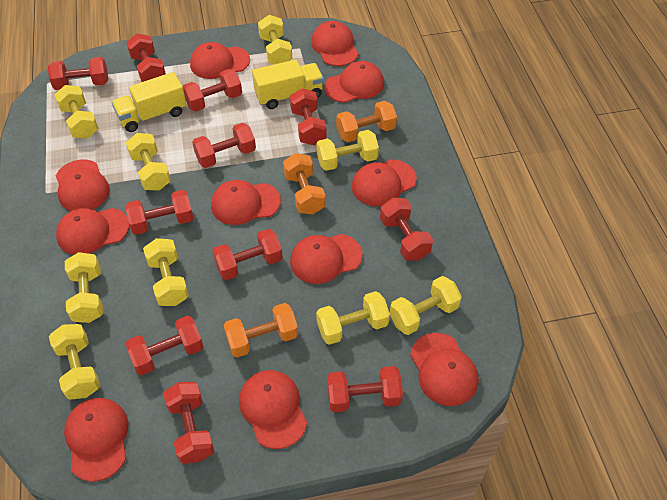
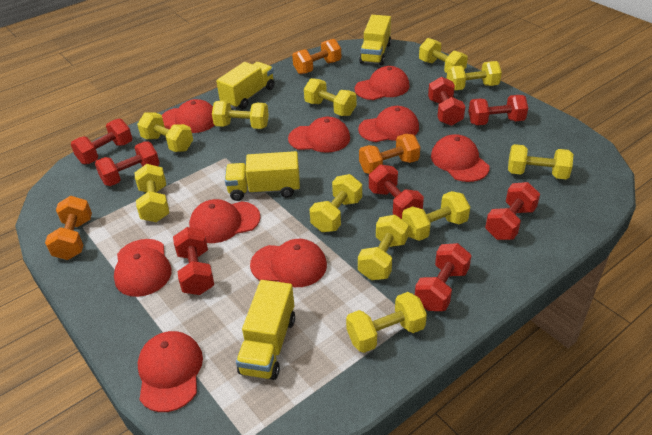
red cap: [56,159,110,211] [56,208,129,255] [64,398,128,482] [190,42,250,79] [211,180,281,225] [239,370,307,449] [290,234,363,284] [311,21,359,66] [324,61,384,103] [352,159,417,207] [410,333,479,406] = 11 -> [114,239,172,297] [138,331,203,412] [162,99,215,133] [189,199,261,243] [250,239,327,287] [288,117,350,153] [355,66,410,100] [358,106,419,142] [431,134,490,182] = 9
red dumbbell: [48,57,108,90] [126,33,166,82] [126,190,194,235] [126,316,204,375] [163,382,214,464] [183,69,242,112] [192,123,256,168] [212,229,283,280] [290,88,326,145] [327,366,403,412] [380,198,433,261] = 11 -> [71,118,133,164] [95,141,160,186] [173,227,214,295] [369,165,424,219] [415,243,472,311] [428,77,465,126] [469,95,528,125] [485,182,540,240] = 8
yellow dumbbell: [49,324,100,400] [55,85,99,138] [65,252,103,323] [126,133,171,191] [143,238,189,306] [258,15,293,64] [316,130,379,171] [316,291,390,345] [390,276,462,335] = 9 -> [135,164,169,222] [137,113,193,152] [212,100,269,129] [304,78,356,116] [309,174,362,232] [346,292,427,353] [358,215,409,280] [402,191,470,241] [419,38,468,73] [447,61,502,90] [508,144,573,179] = 11
yellow truck: [112,72,186,132] [252,60,324,109] = 2 -> [216,62,275,109] [225,151,300,201] [236,280,295,380] [359,15,391,66] = 4

